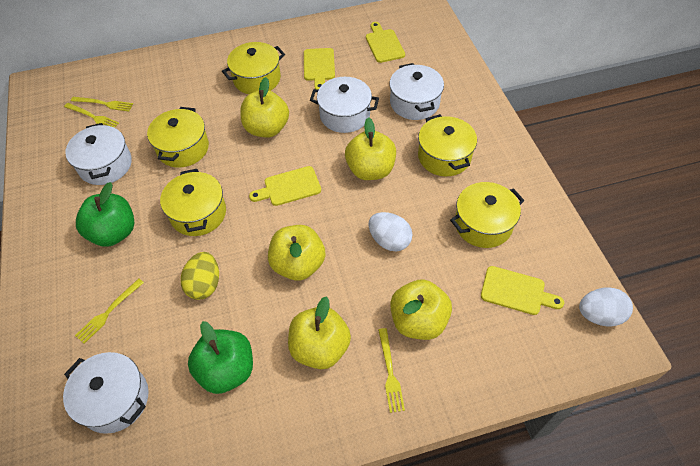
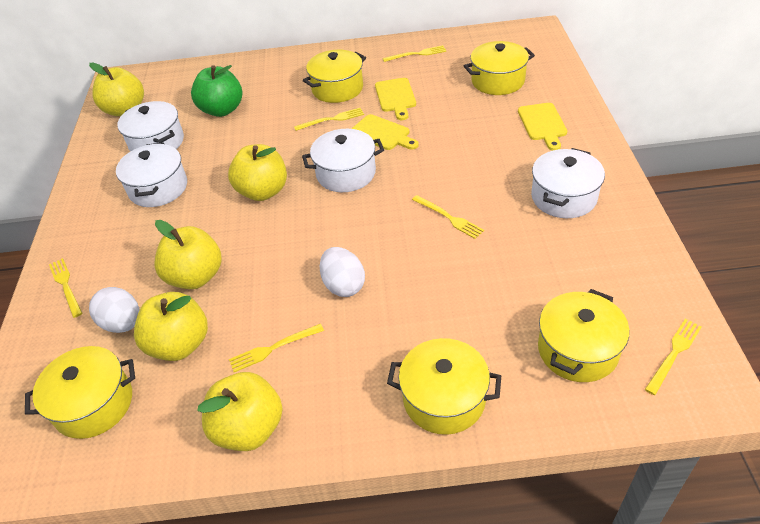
green apple: [76,182,135,247] [188,321,253,394] = 2 -> [191,65,242,117] = 1
yellow cutting board: [249,166,321,206] [304,48,335,90] [366,22,405,63] [481,266,564,315] = 4 -> [352,114,419,150] [375,78,416,120] [518,103,567,151] = 3
yellow egg: [181,252,219,300] = 1 -> none = 0
yellow fork: [64,103,119,128] [71,97,133,112] [75,278,144,344] [378,328,405,413] = 4 -> [49,258,82,318] [229,324,324,372] [294,108,364,131] [383,45,446,62] [412,195,484,239] [645,319,702,395] = 6

